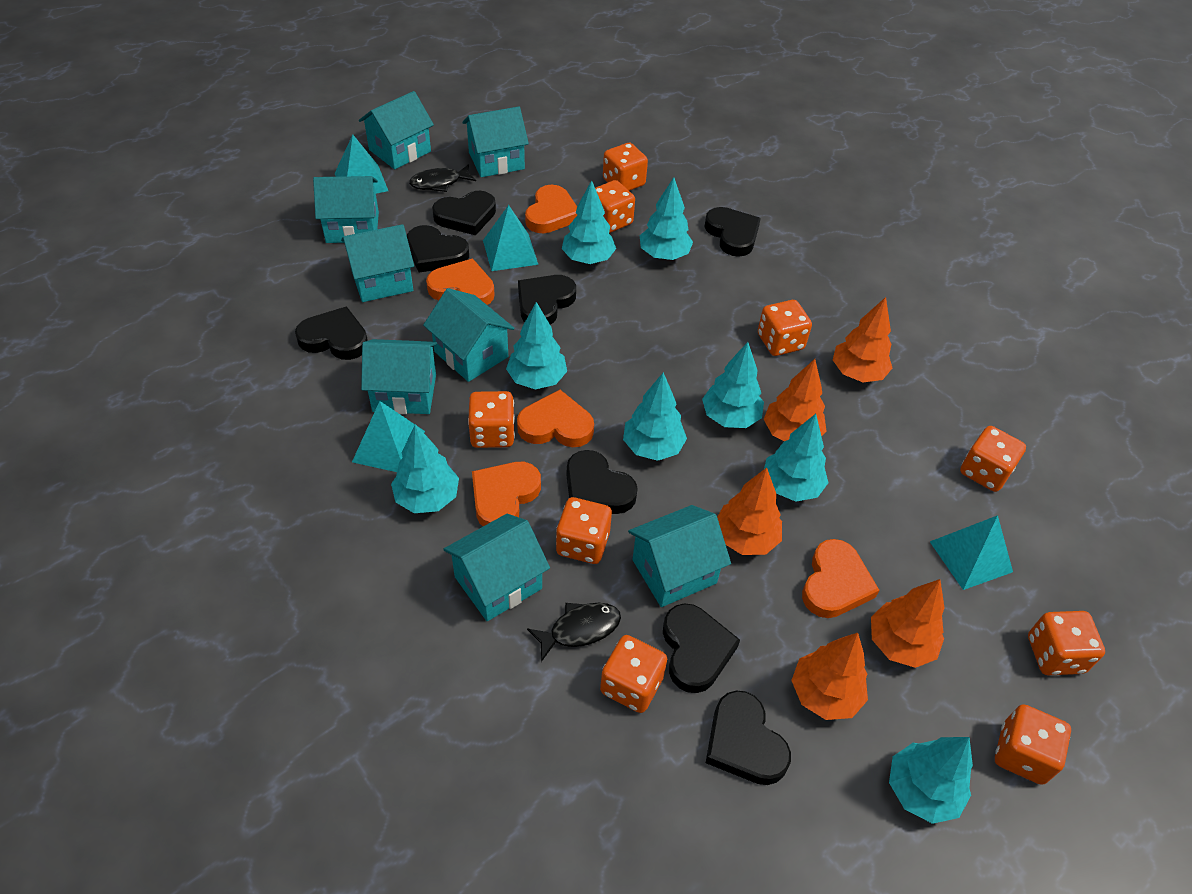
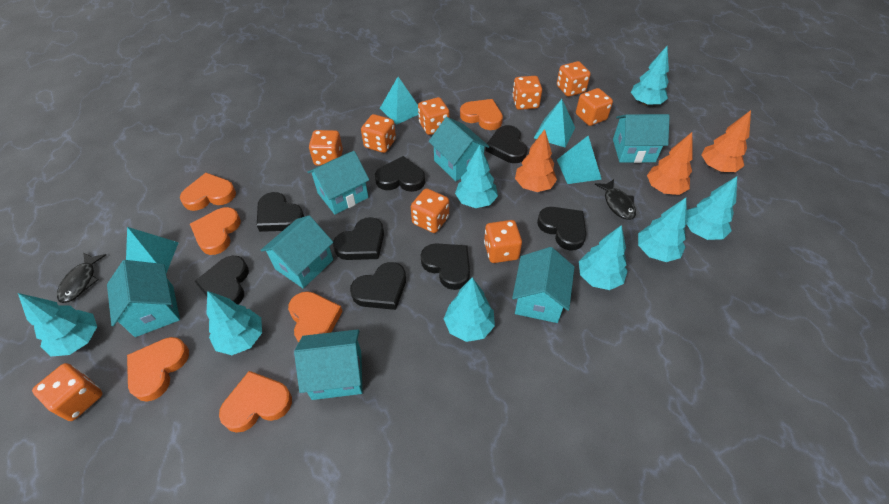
orange heart: [426,259,495,305] [472,462,541,526] [517,390,594,447] [525,185,577,233] [802,539,879,618] = 5 -> [127,337,189,402] [180,173,236,211] [190,207,241,255] [219,371,292,433] [288,291,343,343] [460,99,503,130] = 6
orange tree: [717,468,782,555] [764,359,826,441] [791,633,868,720] [833,297,892,382] [871,579,944,668] = 5 -> [515,129,557,192] [647,132,693,195] [702,110,751,172] = 3
turquoise house: [313,176,379,243] [341,224,414,302] [359,91,434,169] [361,339,437,414] [423,288,515,382] [444,514,550,621] [463,106,529,177] [628,505,731,607] = 8 -> [107,260,180,337] [260,215,333,288] [294,329,362,400] [307,151,369,215] [429,117,490,181] [512,247,575,323] [613,114,670,163] = 7

